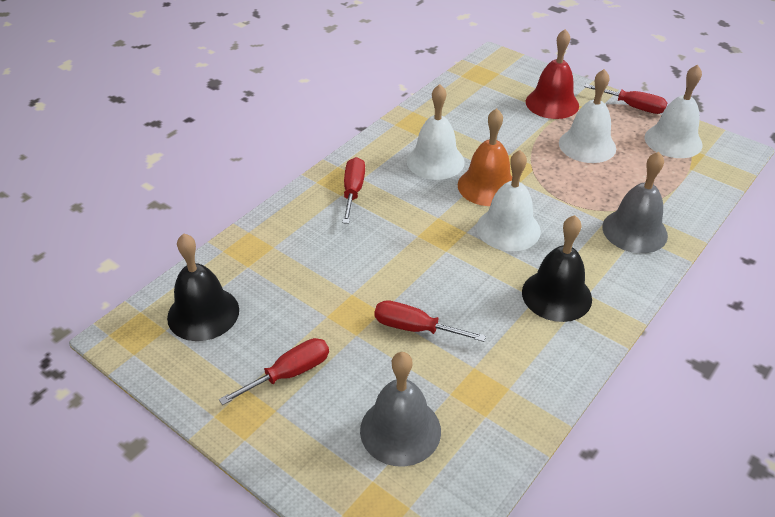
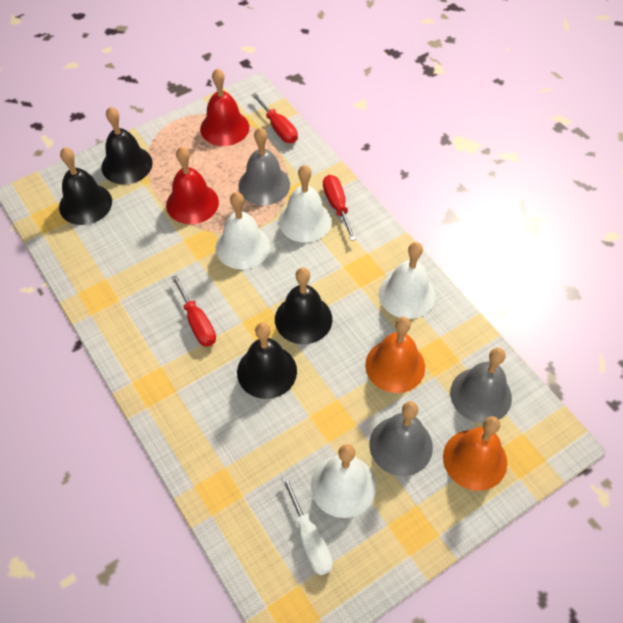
black bell: [167,233,239,341] [522,215,592,322] = 2 -> [59,147,112,225] [101,107,153,184] [237,323,297,399] [275,268,332,344] = 4
grey bell: [360,352,441,467] [602,152,668,253] = 2 -> [239,128,290,205] [369,401,433,476] [450,348,512,423] = 3
orange bell: [458,108,512,206] = 1 -> [365,317,425,393] [443,416,507,491] = 2
red bell: [526,29,579,119] = 1 -> [166,147,219,224] [200,69,249,146] = 2
red screwdriver: [219,338,329,405] [342,157,365,224] [374,300,486,342] [584,84,668,114] = 4 -> [171,275,216,347] [252,93,298,143] [323,175,356,241] = 3
white screwdriver: none = 0 -> [281,476,333,575] = 1

